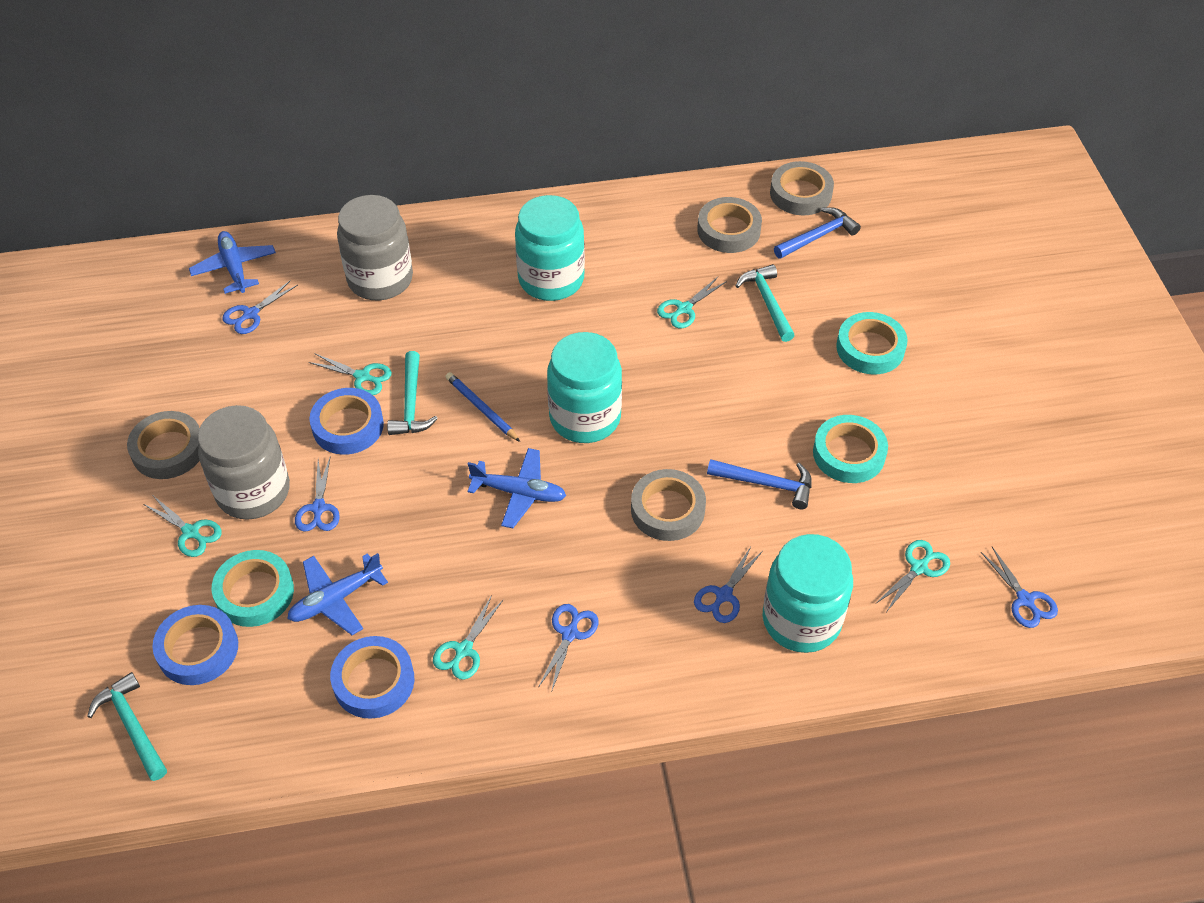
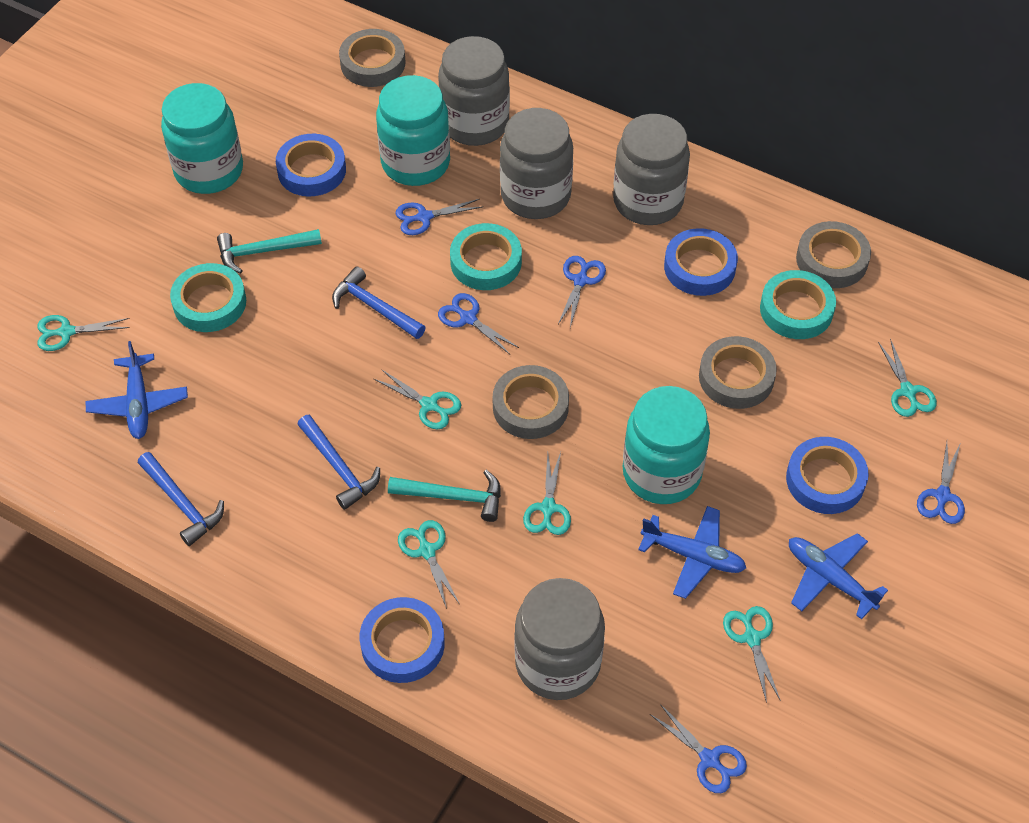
blue hammer: [707,459,812,509] [774,207,861,259] = 2 -> [138,452,224,546] [297,415,380,510] [332,266,426,339] = 3
blue pencil: [445,372,520,442] = 1 -> none = 0
blue tape: [153,605,238,685] [309,388,384,455] [330,636,414,719] = 3 -> [276,134,346,196] [359,597,445,683] [664,228,738,296] [786,437,869,514] = 4
grey jar: [198,405,290,520] [337,195,413,300] = 2 -> [438,36,510,146] [500,108,573,219] [515,578,605,700] [613,114,690,225] = 4
turquoise hammer: [87,672,167,781] [387,351,438,435] [736,264,795,342] = 3 -> [217,229,322,274] [388,470,501,522] = 2
turquoise scissors: [143,496,222,557] [309,353,392,395] [433,595,504,680] [657,277,727,328] [875,540,950,611] = 5 -> [37,315,130,351] [374,369,461,429] [398,520,460,609] [523,452,571,535] [723,606,781,703] [878,338,937,417] = 6

